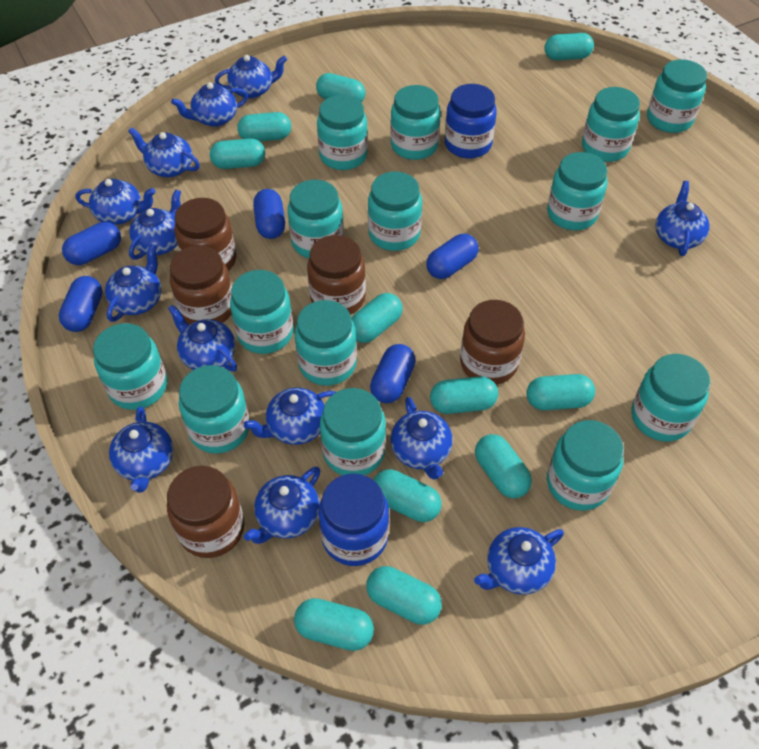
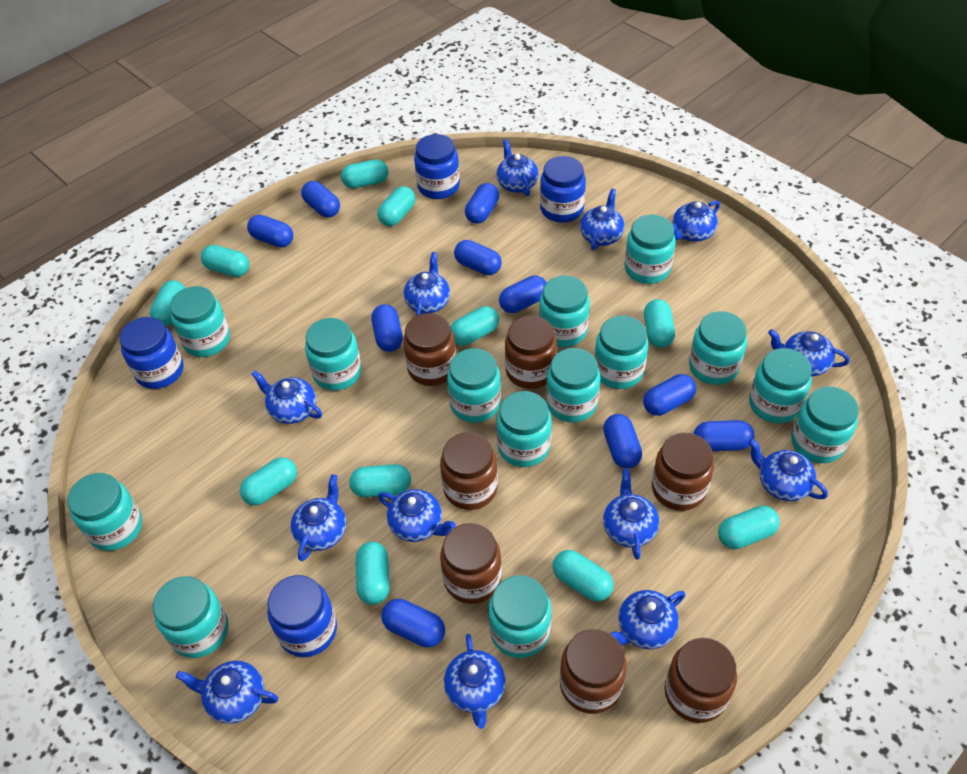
blue capsule: [59,276,103,332] [62,222,121,265] [253,189,285,239] [370,344,415,403] [426,234,478,279] = 5 -> [247,215,293,247] [301,181,340,218] [372,304,403,352] [381,599,445,647] [454,240,502,275] [465,183,499,224] [499,276,547,313] [603,414,642,469] [643,374,696,416] [693,420,754,451] = 10
blue jar: [318,474,389,566] [445,84,497,158] = 2 -> [119,317,184,389] [267,575,337,657] [414,134,460,199] [540,156,586,223] = 4
brown jar: [167,466,244,558] [170,245,232,325] [174,198,236,271] [307,235,366,315] [460,300,525,385] = 5 -> [403,313,456,386] [440,432,498,510] [440,523,502,604] [505,316,557,389] [560,629,627,714] [652,433,714,511] [665,638,737,723] = 7

